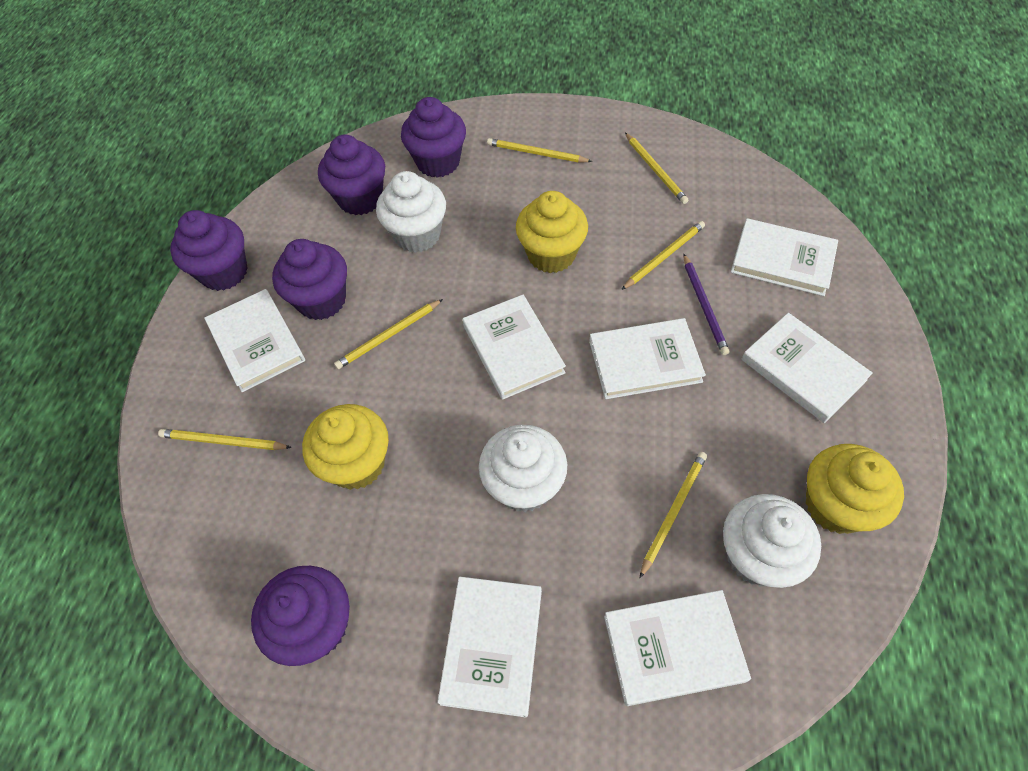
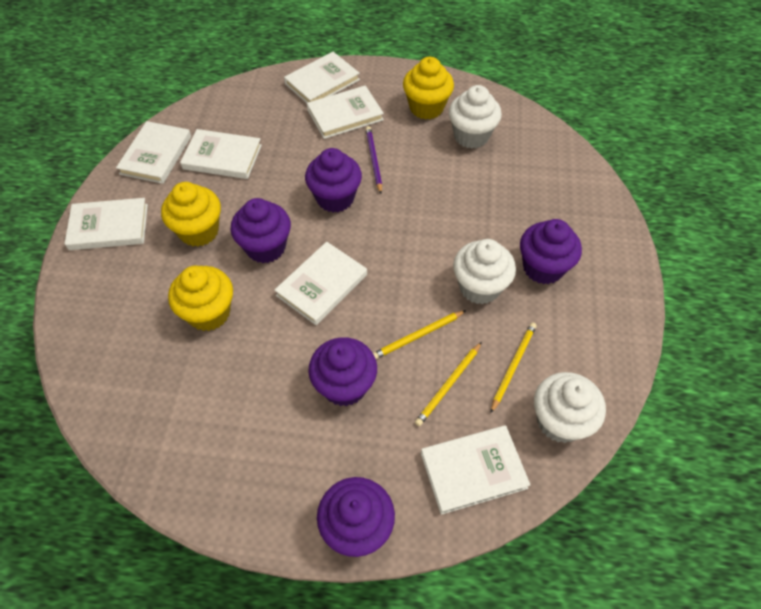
yellow pencil: [158,429,292,450] [334,299,443,369] [487,138,592,162] [621,221,705,290] [625,133,688,204] [640,452,707,578] = 6 -> [373,310,466,359] [415,342,482,426] [491,323,537,413] = 3

